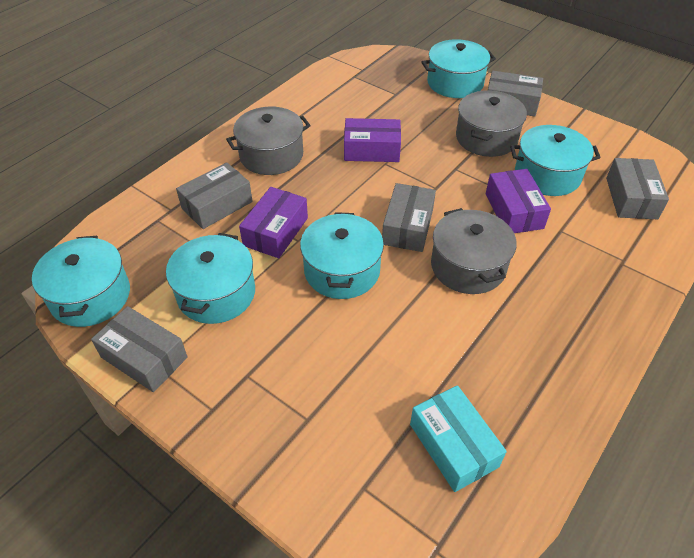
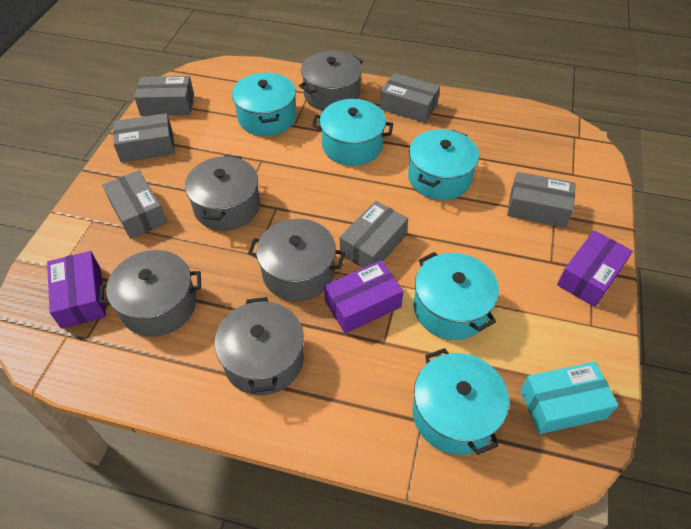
grey box: [91,306,188,392] [176,162,253,229] [382,183,436,252] [488,71,543,116] [606,158,669,219] = 5 -> [102,170,167,239] [113,113,175,162] [134,76,194,116] [340,201,408,268] [380,73,440,123] [507,172,576,228] = 6
grey pot: [226,107,311,175] [431,208,516,294] [456,90,527,157] = 3 -> [99,250,201,337] [185,155,260,231] [215,297,304,395] [248,219,345,301] [299,51,363,111] = 5

